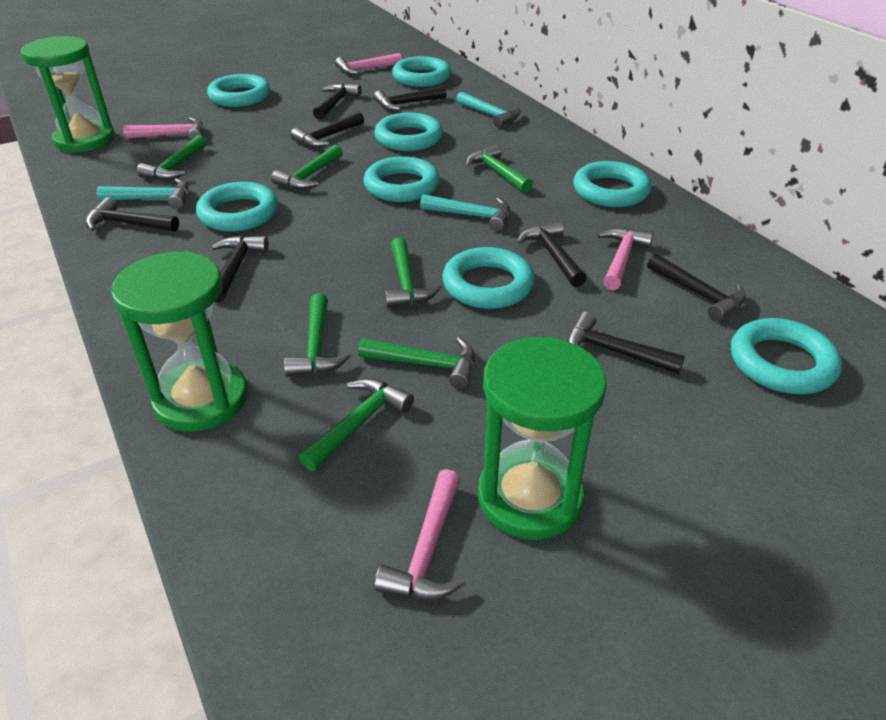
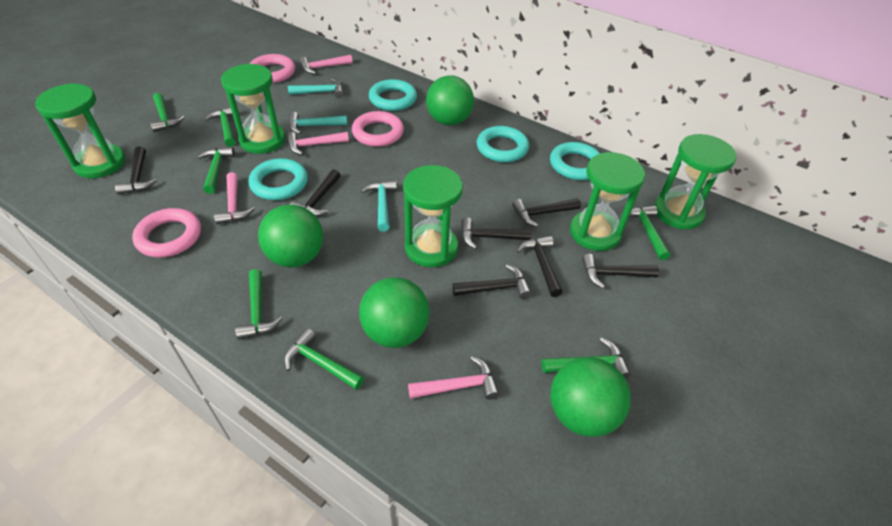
black hammer: [86,197,179,232] [211,235,269,302] [290,112,364,147] [313,83,362,120] [374,86,447,110] [517,221,587,287] [567,312,685,374] [647,254,746,322] = 8 -> [115,146,157,195] [290,169,340,217] [452,264,531,299] [461,217,531,250] [512,198,581,227] [517,236,563,297] [582,254,659,289] = 7
green ball: none = 0 -> [258,204,323,268] [359,277,430,348] [426,75,474,125] [550,357,631,437] = 4
green hourglass: [21,36,115,153] [111,251,248,432] [478,337,607,540] = 3 -> [35,83,125,178] [221,64,285,154] [403,165,463,267] [570,152,645,251] [654,134,736,229] = 5
pink ring: none = 0 -> [132,208,201,258] [250,54,295,83] [352,111,404,147] = 3
turquoise ring: [196,182,278,232] [207,74,271,107] [363,156,440,202] [374,112,443,151] [392,56,451,87] [442,247,535,309] [573,161,652,207] [731,318,842,394] = 8 -> [248,158,308,200] [369,79,417,111] [477,126,529,162] [550,142,600,180] = 4

